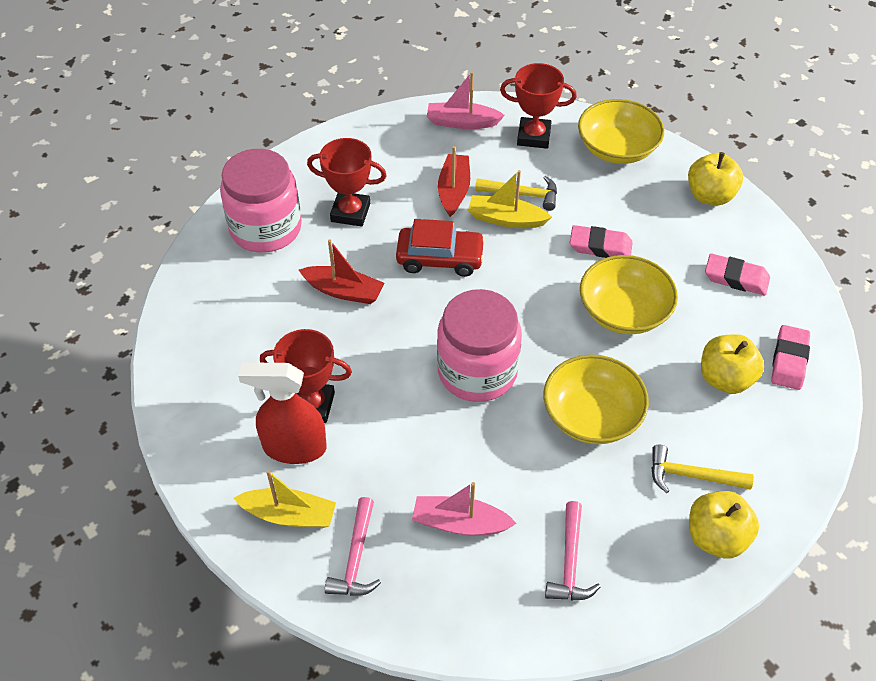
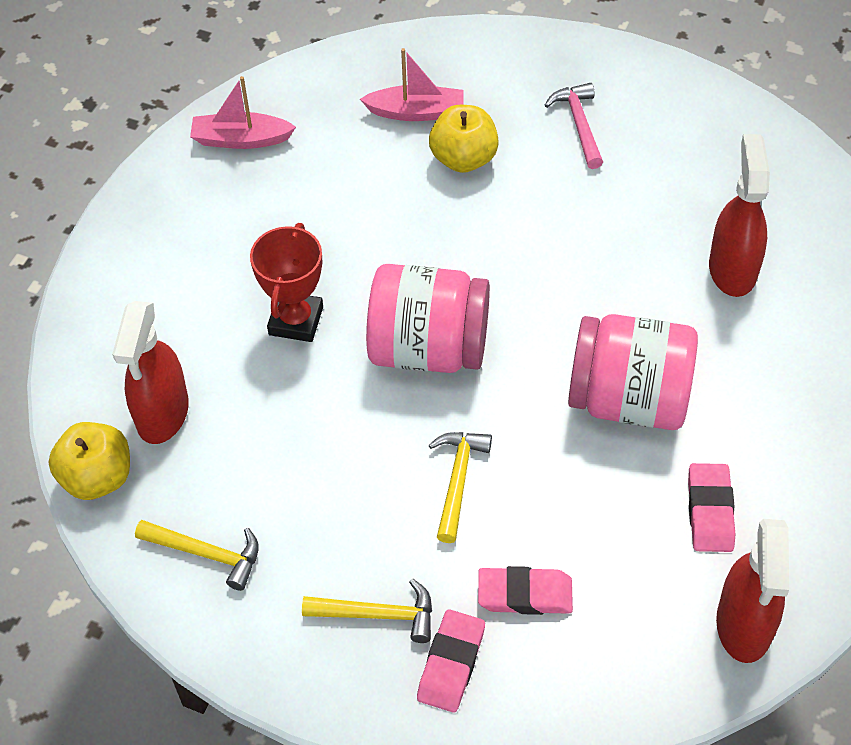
pink hammer: [325,497,381,596] [545,501,601,600] = 2 -> [545,83,603,169] = 1
red boat: [299,240,384,304] [438,146,470,217] = 2 -> none = 0
red car: [396,219,485,277] = 1 -> none = 0
red spray bottle: [238,362,327,464] = 1 -> [112,301,189,444] [709,134,770,297] [716,519,789,663] = 3
red trophy: [260,329,352,423] [307,138,387,227] [500,63,577,149] = 3 -> [250,223,323,342] = 1
yellow apple: [688,152,743,205] [689,491,759,558] [701,334,764,394] = 3 -> [49,422,130,500] [429,105,499,173] = 2
yellow boat: [234,470,336,528] [468,170,552,228] = 2 -> none = 0
yellow bowl: [543,354,649,444] [578,99,664,164] [580,255,678,334] = 3 -> none = 0
yellow hammer: [475,176,557,211] [651,445,754,493] = 2 -> [135,520,259,591] [302,579,432,643] [429,432,492,543] = 3

